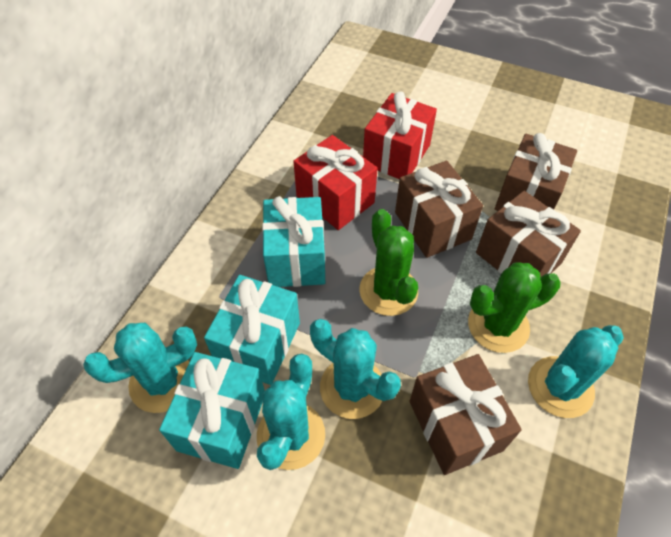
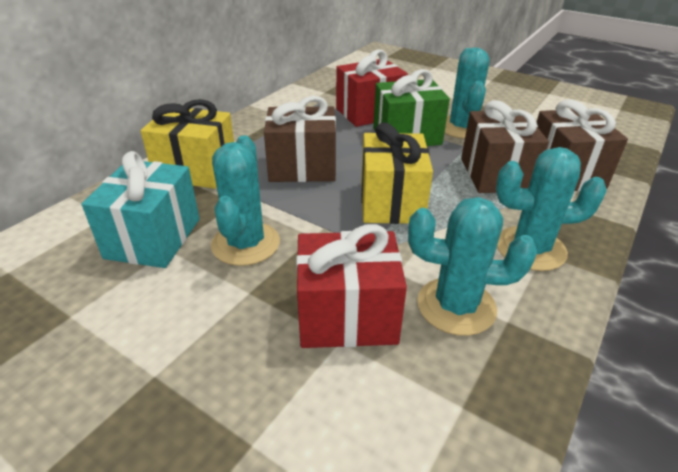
brown gift: [395,161,483,258] [409,354,522,475] [476,191,581,277] [495,133,577,211] = 4 -> [264,96,336,182] [461,100,549,193] [537,99,628,191] = 3
green cactus: [359,209,418,316] [468,262,561,353] = 2 -> none = 0
green gift: none = 0 -> [373,69,450,146] = 1
turquoise gift: [159,352,265,469] [204,275,300,385] [262,196,325,287] = 3 -> [82,151,200,268] = 1
yellow gift: none = 0 -> [140,99,234,189] [361,123,433,224] = 2

